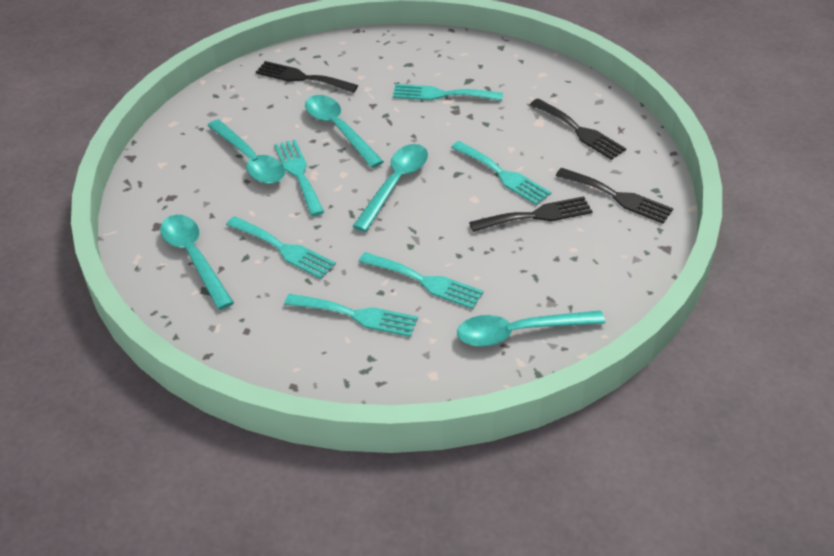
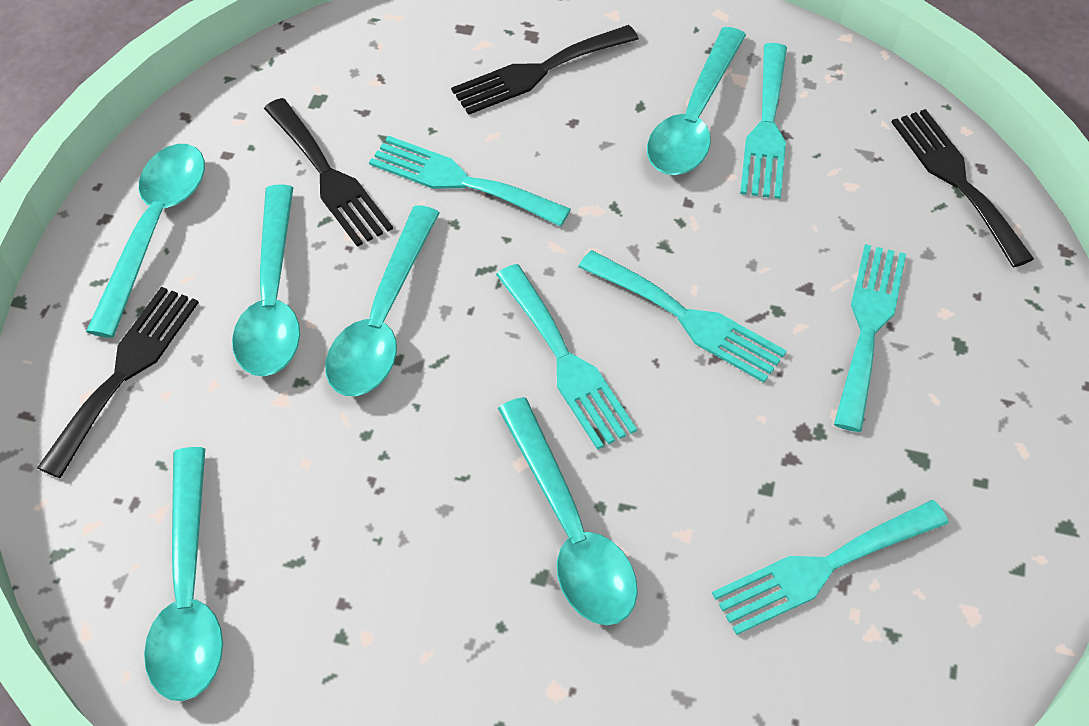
turquoise spoon: [160,215,234,310] [207,119,285,184] [305,95,384,168] [353,144,428,232] [457,310,605,347] = 5 -> [86,144,205,338] [144,447,223,701] [232,184,300,376] [325,205,440,396] [498,397,638,625] [647,27,746,175] = 6

